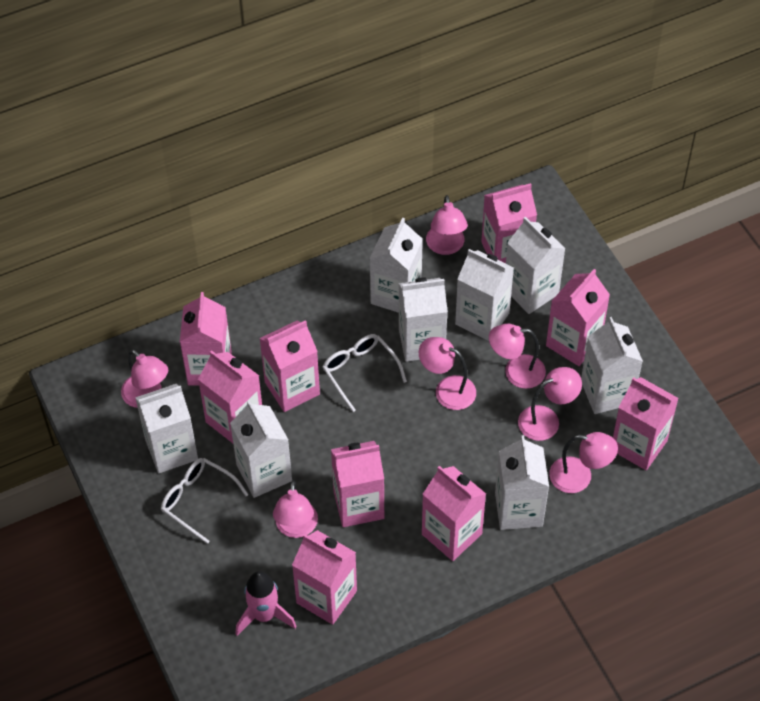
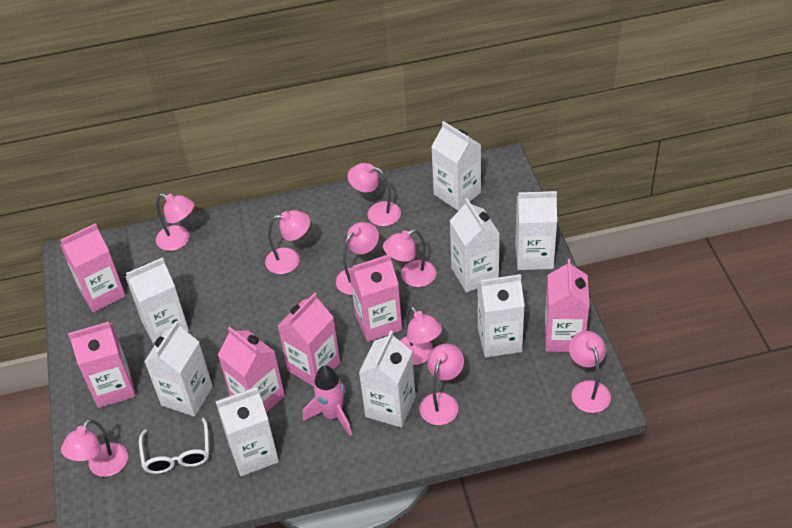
pink carton: [180,292,232,386] [198,350,262,443] [259,320,320,412] [292,530,357,625] [331,441,384,527] [422,466,486,561] [481,183,537,263] [546,269,610,366] [613,377,679,470] = 9 -> [60,223,126,313] [68,322,136,408] [218,327,285,412] [278,293,340,387] [349,254,402,342] [545,259,590,352] = 6
pink lamp: [121,349,168,408] [273,480,318,538] [418,337,476,410] [426,195,468,255] [489,324,546,389] [518,367,582,441] [549,432,618,493] = 7 -> [61,419,128,477] [156,194,194,251] [265,210,310,274] [336,222,379,295] [348,163,401,226] [383,229,436,287] [400,307,442,365] [420,344,464,425] [569,331,611,413] = 9
white glasses: [161,458,248,544] [322,334,407,412] = 2 -> [139,418,209,474] = 1

